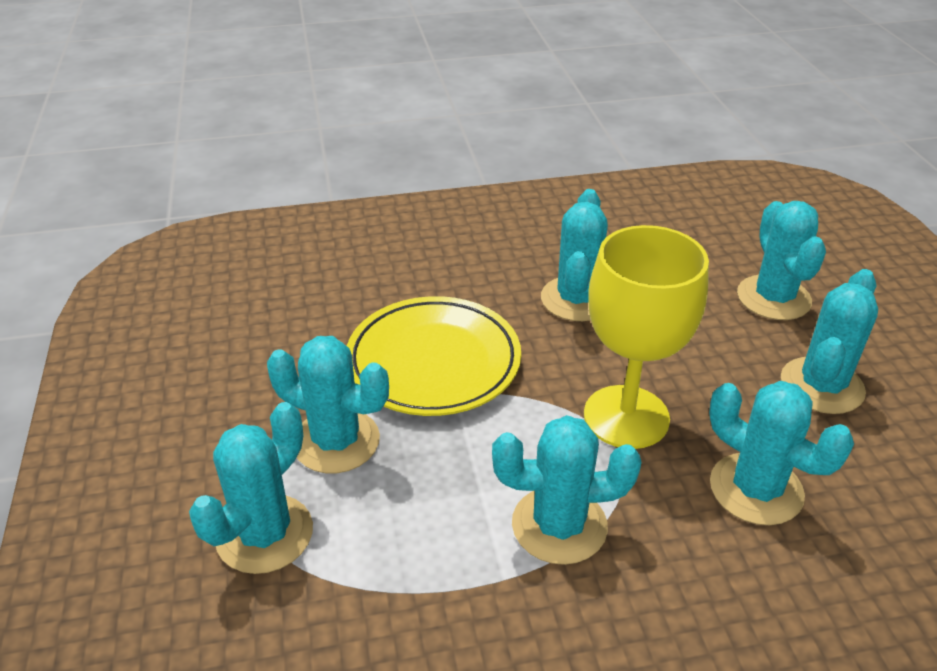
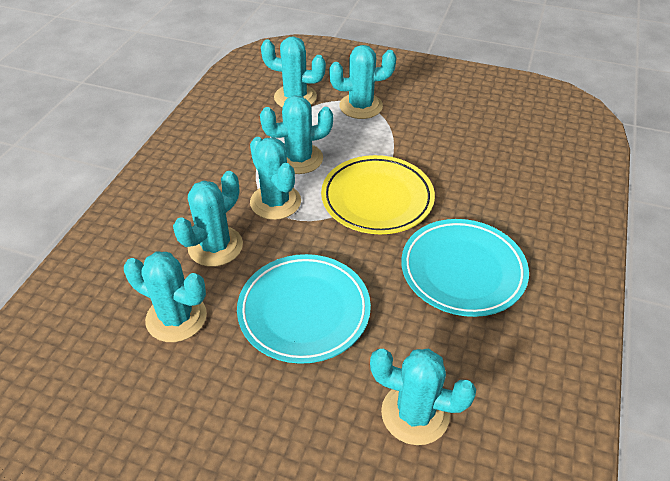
turquoise plate: none = 0 -> [237,254,371,364] [401,219,529,317] = 2
yellow goblet: [584,225,709,449] = 1 -> none = 0

